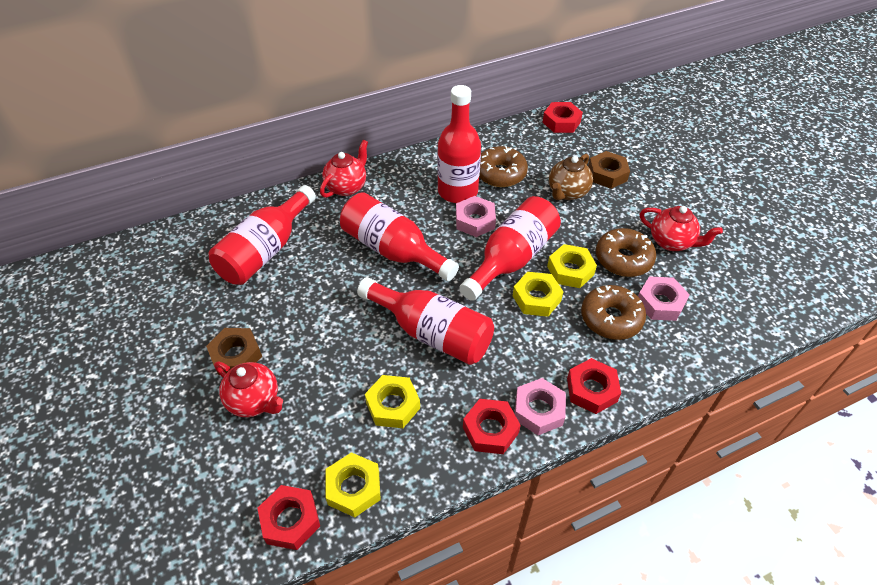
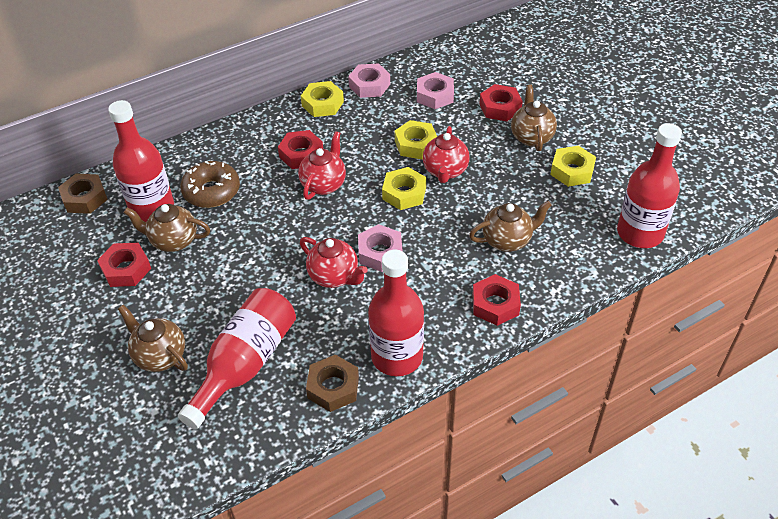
brown donut: [479,146,528,187] [581,285,646,340] [596,228,656,277] = 3 -> [180,161,240,208] = 1
brown teapot: [549,154,593,200] = 1 -> [118,305,188,372] [123,204,210,252] [469,201,552,252] [511,84,557,151] = 4
red bottle: [209,185,316,285] [340,192,459,281] [357,277,494,365] [437,85,481,203] [460,196,561,301] = 5 -> [108,100,174,222] [178,288,296,429] [368,250,424,376] [617,123,682,248] = 4

